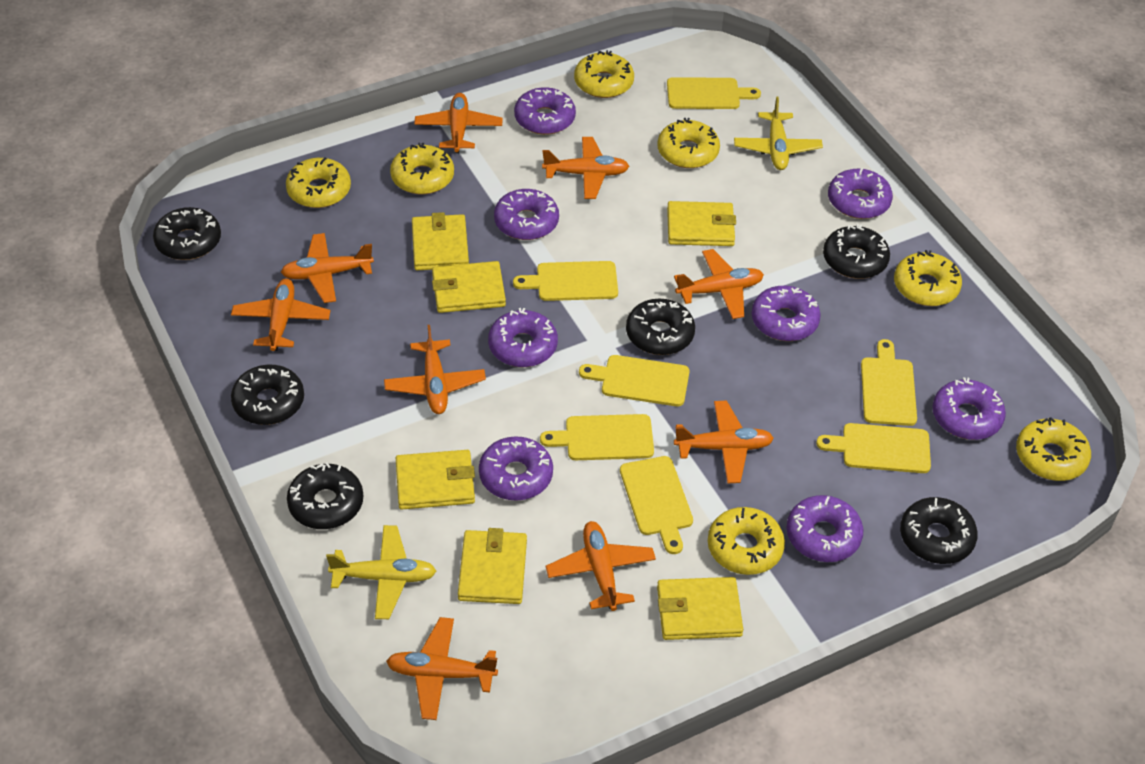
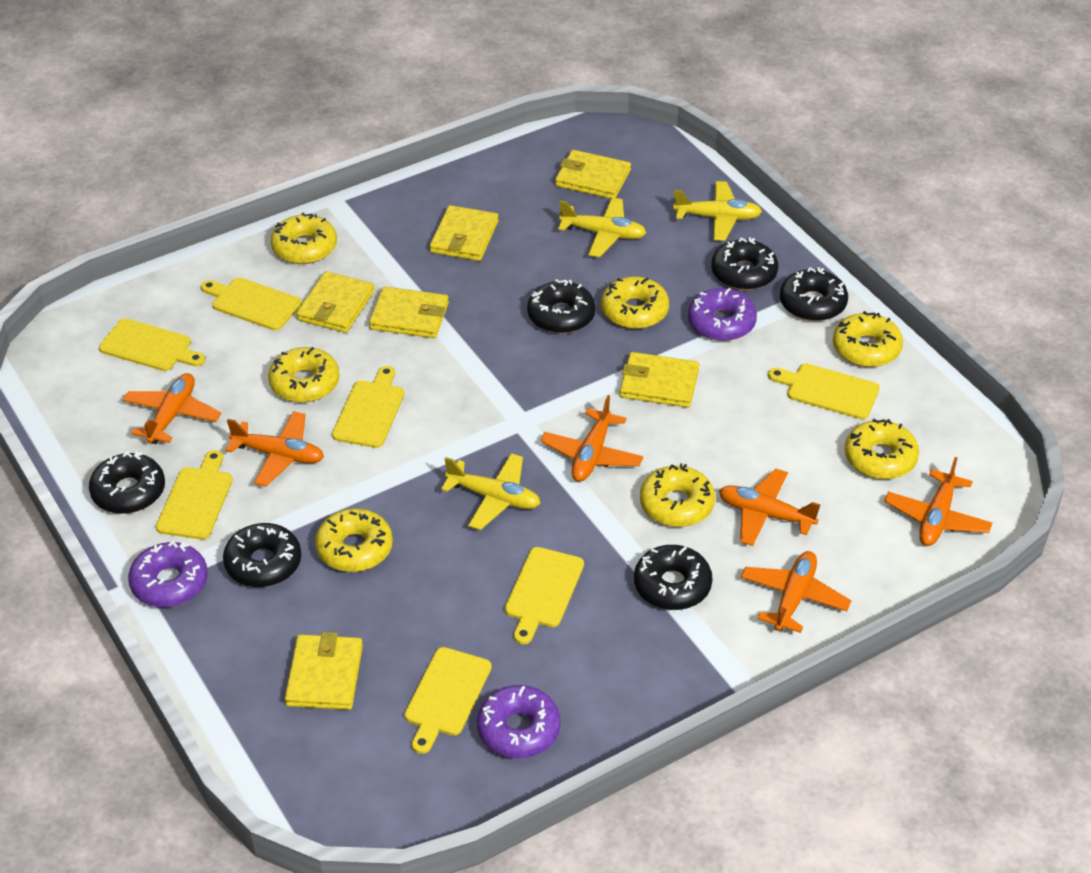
orange plane: [231,279,330,351] [281,233,374,303] [384,325,486,414] [386,617,498,720] [414,93,502,153] [542,137,629,199] [546,521,656,611] [674,249,764,319] [674,401,774,483] = 9 -> [123,373,221,444] [226,411,324,487] [540,395,643,482] [719,468,820,546] [741,551,852,633] [884,457,992,546] = 6
purple donut: [479,436,553,501] [488,308,558,367] [494,189,559,240] [514,87,576,135] [751,286,821,341] [786,495,863,562] [828,168,893,219] [932,377,1006,440] = 8 -> [128,541,208,608] [477,685,561,758] [688,288,757,341] = 3
yellow plane: [326,525,436,619] [734,96,823,170] = 2 -> [441,453,541,530] [558,197,646,257] [673,181,762,241] = 3

